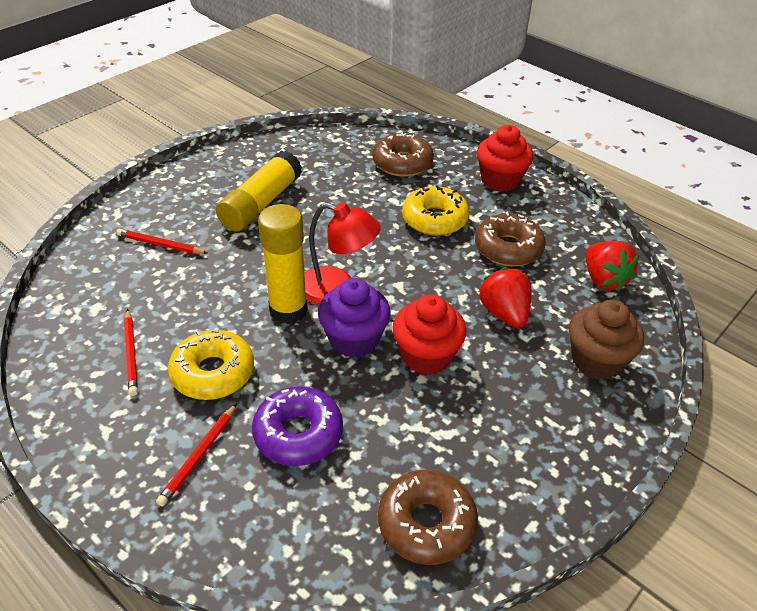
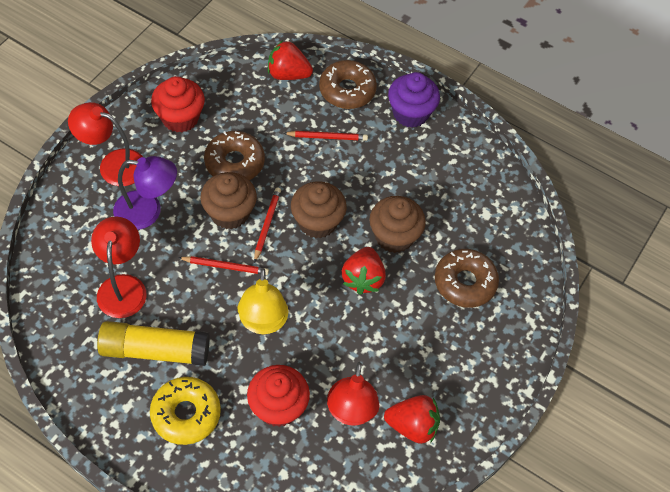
brown cupcake: [569,300,644,380] = 1 -> [200,172,257,229] [291,181,347,239] [369,196,426,253] = 3
purple donut: [252,386,343,466] = 1 -> none = 0
purple lamp: none = 0 -> [113,156,177,230] = 1
red lamp: [304,202,381,304] = 1 -> [68,102,143,186] [91,217,147,318] [327,362,380,425] = 3
red strawberry: [479,267,532,328] [586,241,639,291] = 2 -> [268,40,313,80] [342,247,386,295] [384,395,440,444] = 3
yellow donut: [168,330,254,400] [402,185,469,236] = 2 -> [150,377,221,445] = 1
yellow glue stick: [216,151,302,231] [258,204,308,324] = 2 -> [97,321,210,366] = 1
yellow lamp: none = 0 -> [237,268,288,334] = 1

